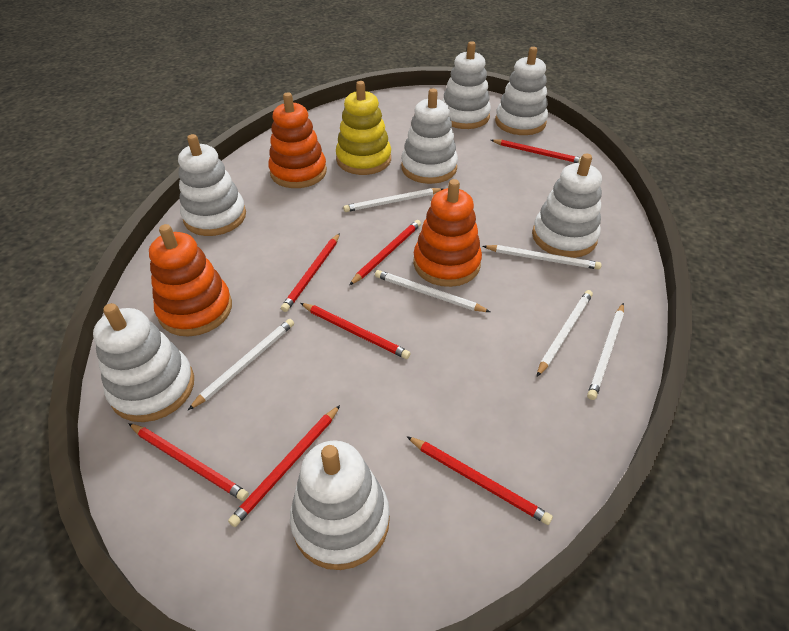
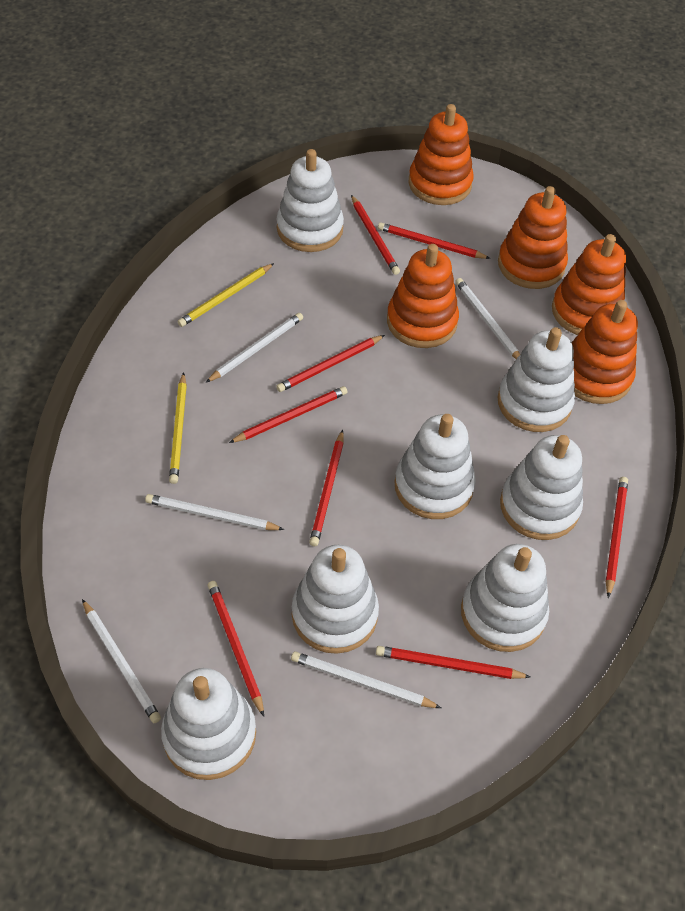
orange stacking toy: [149,224,232,337] [268,92,327,188] [413,179,482,287] = 3 -> [387,244,459,348] [409,104,474,205] [498,186,568,289] [552,234,626,335] [572,300,638,404] = 5
red pencil: [128,423,249,501] [228,405,340,527] [281,233,340,312] [300,303,411,359] [349,220,421,285] [407,436,553,525] [491,139,581,163] = 7 -> [208,581,264,716] [229,386,348,443] [276,335,385,392] [309,430,344,546] [351,195,400,275] [376,646,530,679] [378,222,491,259] [606,477,628,598] = 8
white pencil: [188,319,294,410] [343,188,443,212] [375,270,490,312] [483,245,602,270] [537,290,593,376] [587,303,624,400] = 6 -> [82,599,161,723] [145,494,284,530] [206,313,303,382] [291,651,441,708] [455,278,520,359] = 5
yellow pencil: none = 0 -> [169,372,187,484] [178,263,274,327] = 2
yellow stacking toy: [336,81,391,175] = 1 -> none = 0

